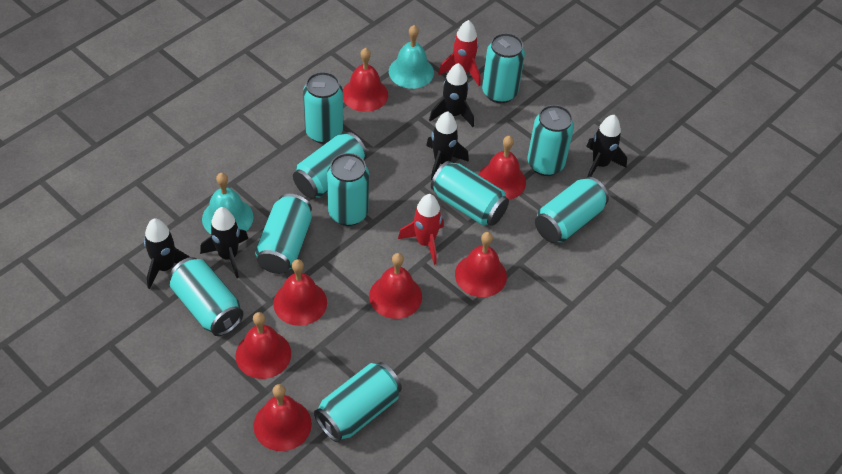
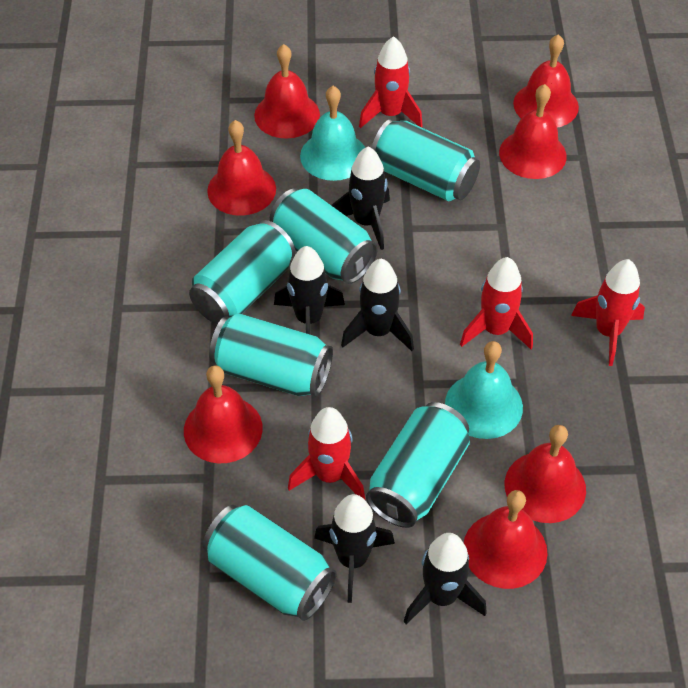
red rocket: [398,194,444,265] [438,20,480,86] = 2 -> [288,407,365,500] [359,36,423,128] [460,257,533,349] [571,259,645,366] = 4
turquoise can: [169,257,243,336] [255,194,312,274] [293,132,367,198] [303,72,343,144] [314,362,402,442] [327,153,369,226] [431,161,509,226] [482,33,525,103] [527,105,574,176] [535,177,609,243] = 10 -> [189,220,296,324] [203,505,337,621] [209,313,333,396] [270,188,378,284] [366,402,470,528] [372,119,480,201] = 6

